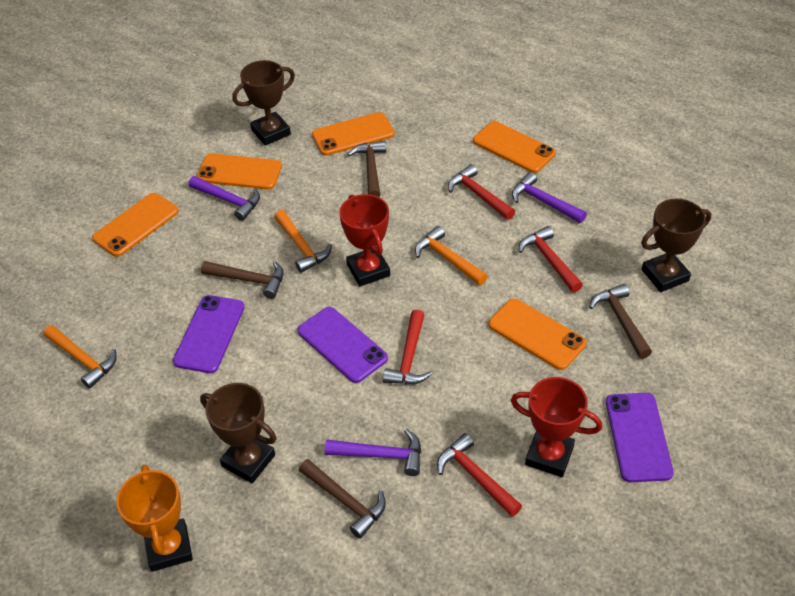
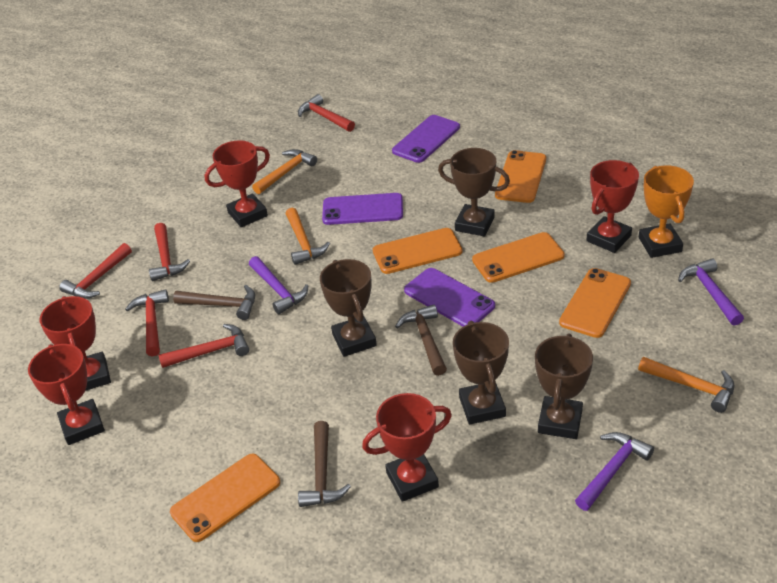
brown hammer: [201,261,284,299] [299,459,386,539] [347,141,386,197] [589,284,652,359] = 4 -> [173,285,255,320] [298,421,351,507] [395,305,447,376] = 3
brown trophy: [200,383,277,483] [232,60,295,146] [641,199,711,292] = 3 -> [320,259,377,357] [438,148,510,236] [453,321,509,424] [535,333,593,439] = 4
red hammer: [383,310,432,384] [437,433,522,517] [448,164,515,220] [518,226,583,293] = 4 -> [59,243,132,299] [125,289,169,356] [149,223,190,281] [158,324,249,368] [298,94,355,132] = 5
red trophy: [339,194,390,286] [511,377,602,477] = 2 -> [28,344,105,445] [40,296,111,391] [205,140,270,227] [362,393,452,502] [586,160,639,253] = 5

